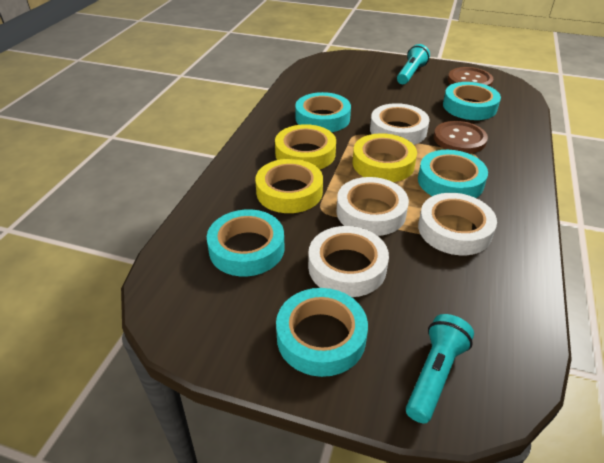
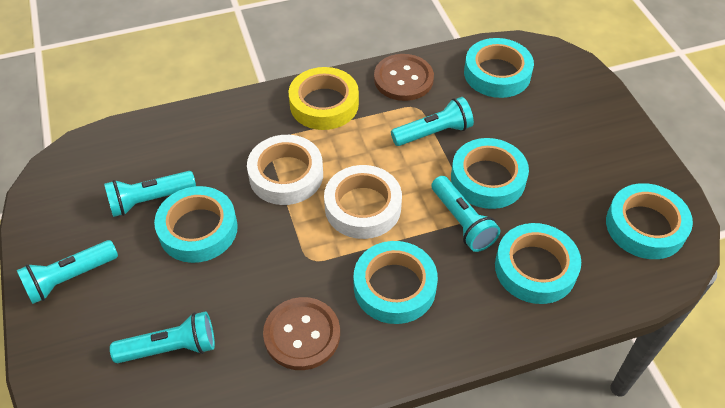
turquoise flashlight: [397,44,430,84] [406,314,474,424] = 2 -> [17,240,118,304] [104,171,196,217] [110,311,215,363] [391,97,474,146] [431,176,500,252] = 5
turquoise tape: [207,209,284,276] [276,288,368,377] [295,92,351,132] [418,150,488,198] [443,82,501,120] = 5 -> [154,186,238,263] [354,241,438,324] [451,138,529,209] [464,38,534,98] [495,223,581,304] [606,183,693,259] = 6
white tape: [308,226,389,297] [337,177,409,236] [370,103,430,145] [418,193,497,255] = 4 -> [247,135,323,205] [324,165,402,239] = 2
yellow tape: [255,159,323,213] [275,124,336,169] [353,133,417,182] = 3 -> [288,67,359,130] = 1

